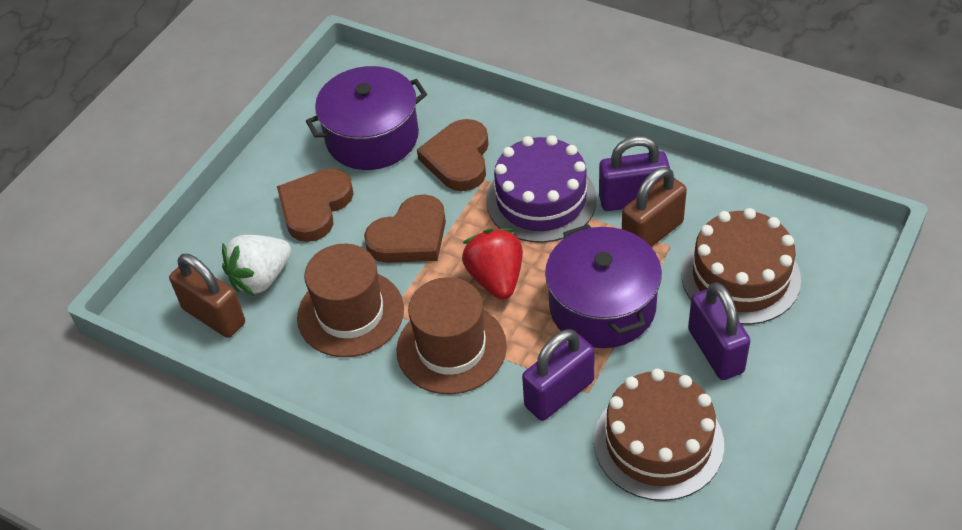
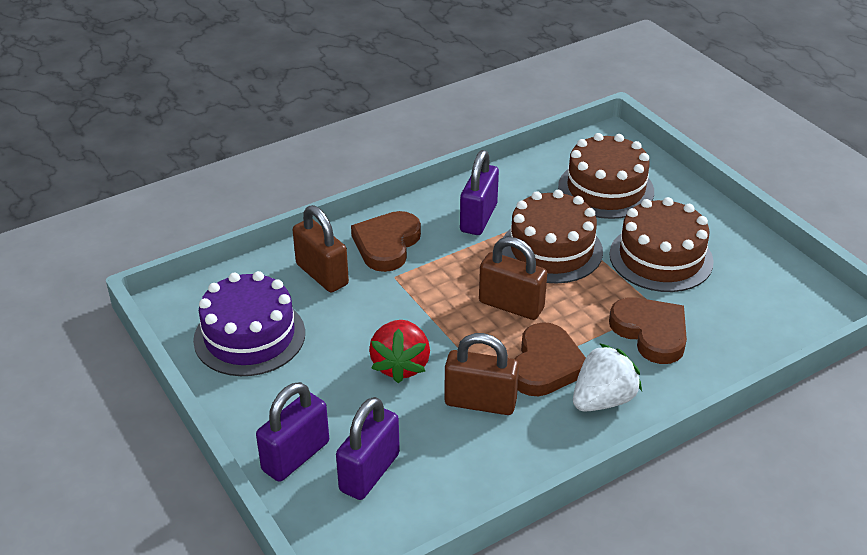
brown cake: [594,368,724,501] [681,208,801,325] = 2 -> [502,190,603,284] [558,133,654,219] [609,197,714,292] = 3
brown hat: [297,244,404,357] [396,277,507,395] = 2 -> none = 0
brown padlock: [169,254,245,338] [622,167,687,247] = 2 -> [293,205,349,292] [444,333,519,415] [479,237,547,320] = 3
purple pot: [306,66,427,170] [545,224,662,348] = 2 -> none = 0

